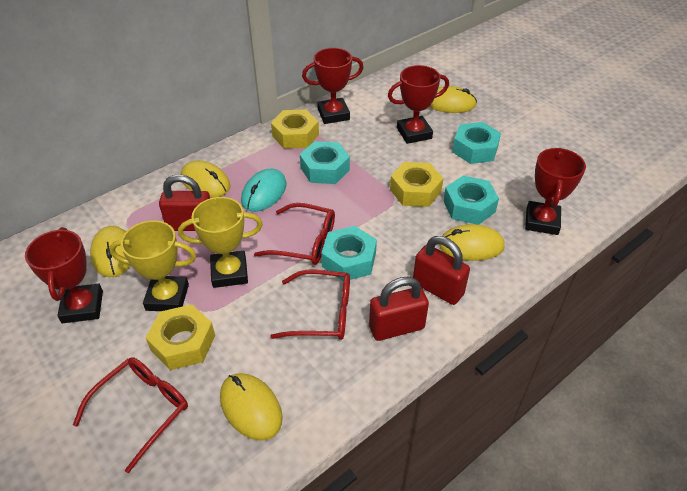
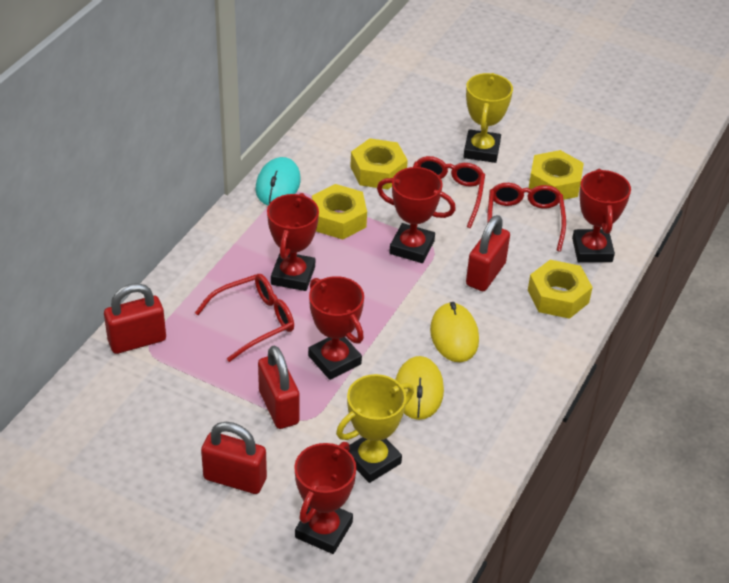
red padlock: [159,174,210,231] [369,277,429,341] [413,236,470,305] = 3 -> [104,283,166,354] [201,422,267,494] [258,346,300,429] [466,215,510,291] = 4
red trophy: [25,227,103,323] [302,48,364,124] [388,65,449,144] [525,148,586,235] = 4 -> [267,193,319,291] [294,442,356,554] [308,276,364,380] [377,167,456,263] [572,169,631,262] = 5
turquoise nut: [300,141,350,184] [321,226,377,281] [443,176,499,225] [452,122,501,164] = 4 -> none = 0
yellow mouse: [90,226,130,277] [181,160,230,197] [220,373,283,441] [429,86,477,113] [439,224,505,261] = 5 -> [395,356,444,420] [430,302,479,362] = 2
yellow nut: [146,304,215,370] [271,109,319,149] [390,162,443,207] = 3 -> [312,184,367,239] [350,138,408,190] [528,260,593,319] [529,150,584,200] = 4

